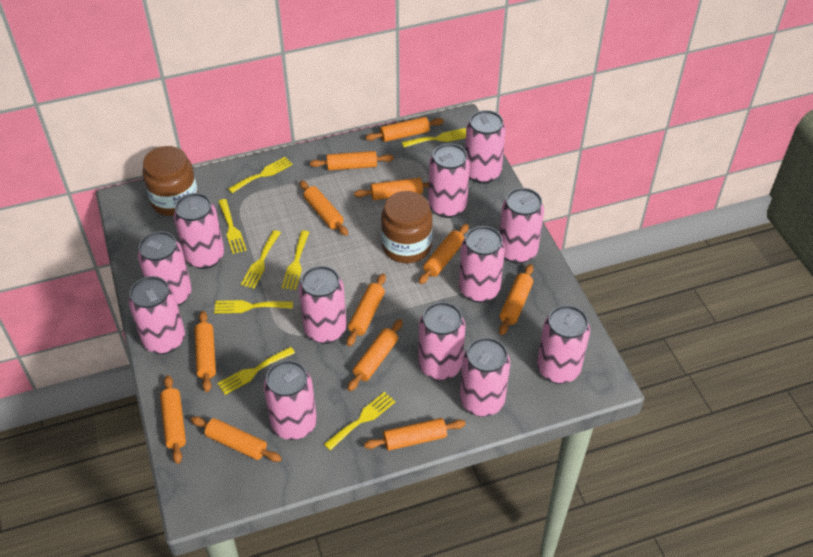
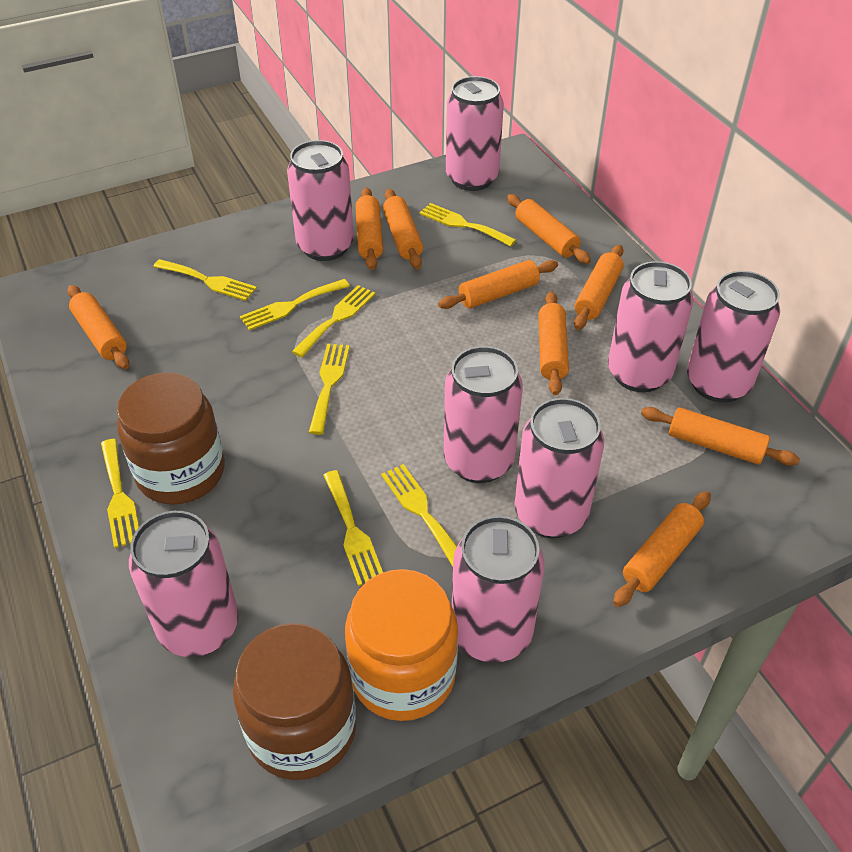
orange jar: none = 0 -> [345,569,458,721] = 1
orange rolling pin: [160,375,186,464] [191,416,282,462] [194,311,216,392] [300,181,348,236] [310,151,394,171] [347,274,386,347] [348,319,403,391] [354,178,429,200] [364,418,466,451] [366,117,444,142] [419,224,469,284] [499,264,533,335] = 12 -> [68,285,129,369] [355,188,383,270] [383,189,423,269] [438,260,558,309] [507,194,591,264] [538,291,569,395] [574,245,624,330] [613,491,711,607] [641,407,800,466] = 9
pink can: [129,276,185,354] [138,231,192,306] [174,193,224,269] [263,360,317,440] [299,266,347,344] [418,302,465,381] [428,143,470,218] [459,226,505,303] [460,337,510,417] [465,110,506,184] [499,188,544,264] [537,305,590,384] = 12 -> [129,511,238,657] [287,140,354,261] [444,346,523,483] [446,76,504,191] [452,516,545,663] [514,398,604,538] [608,261,694,392] [687,271,780,403] = 8

